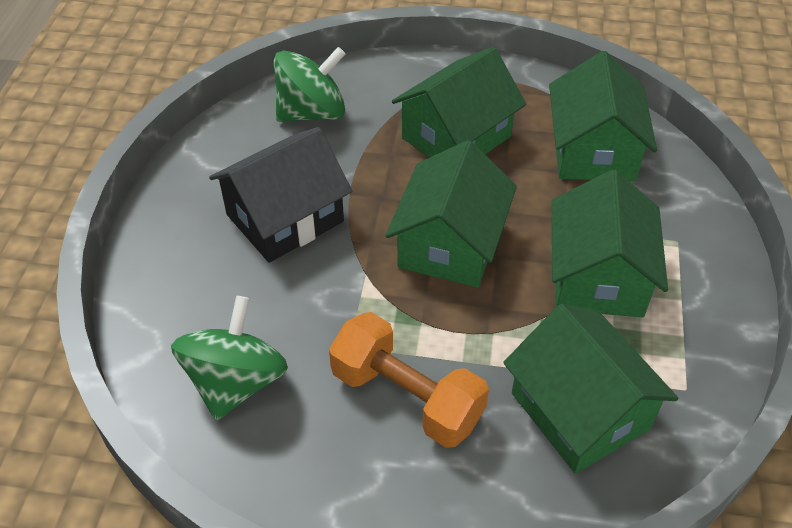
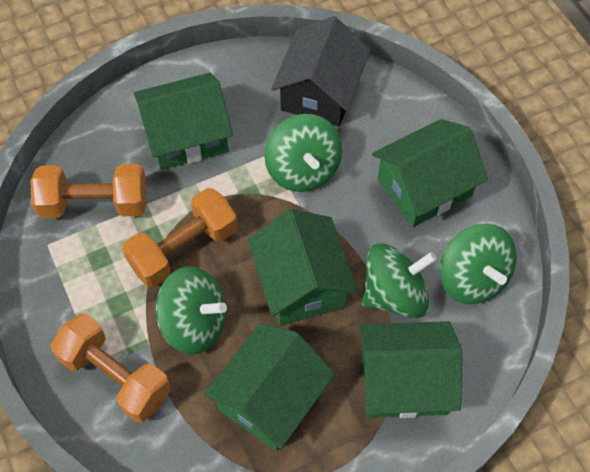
green spinning top: [171,296,288,421] [274,47,345,122] = 2 -> [156,266,227,355] [264,114,342,192] [362,243,437,318] [440,223,517,304] = 4
orange dumbbell: [329,312,489,448] = 1 -> [30,164,147,218] [51,313,171,423] [122,188,238,288] = 3

